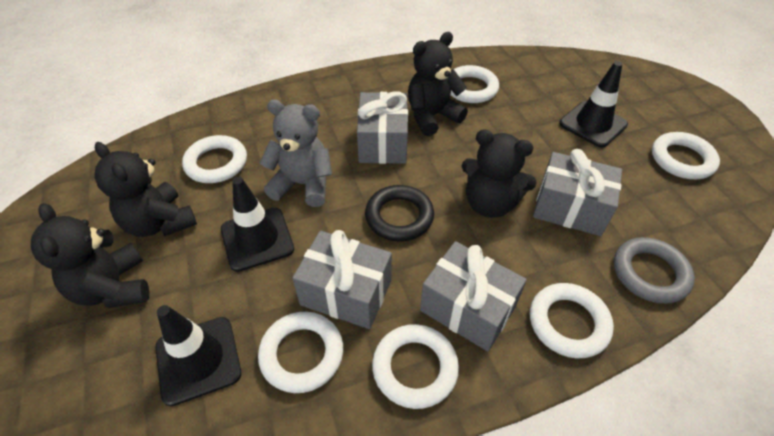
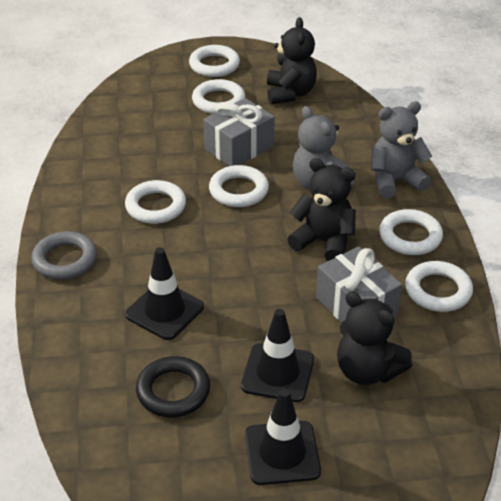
black teddy bear: [31,203,149,308] [94,142,197,237] [408,32,468,136] [462,129,537,218] = 4 -> [267,17,317,105] [287,158,356,261] [337,291,412,385] = 3
grey gift: [293,230,392,329] [357,91,408,164] [420,241,527,351] [533,149,622,236] = 4 -> [203,98,275,166] [316,247,402,322] = 2
grey teddy bear: [260,100,332,207] = 1 -> [293,106,354,190] [371,101,432,199] = 2

